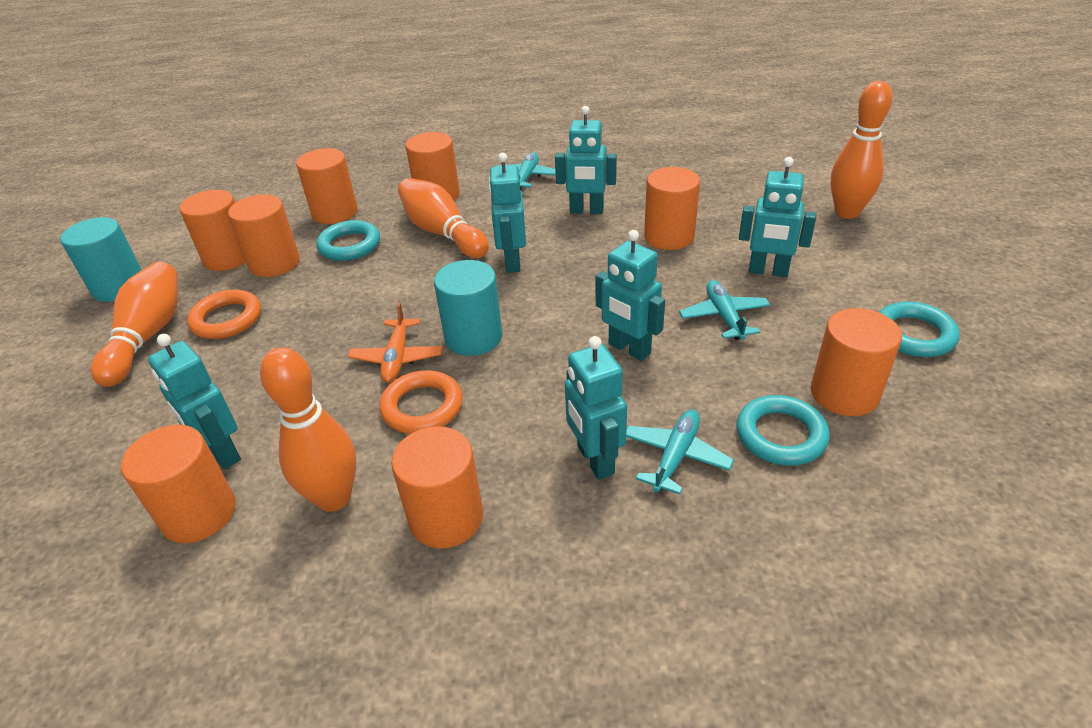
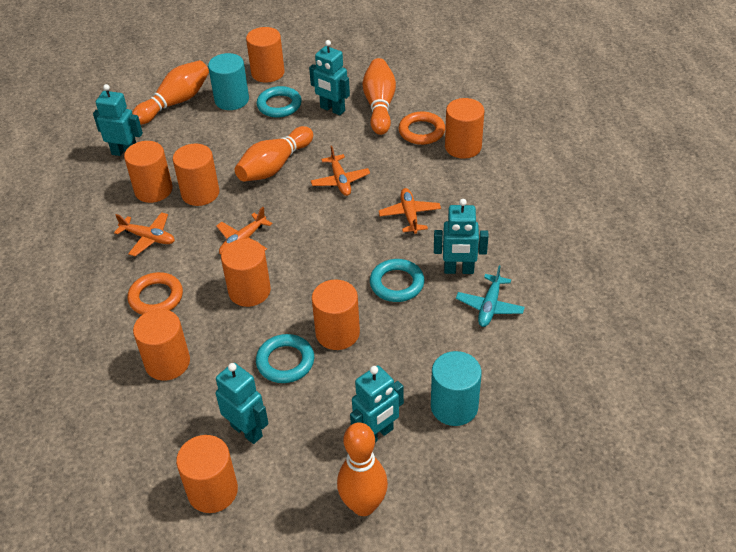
orange plane: [348,302,443,383] = 1 -> [114,212,175,256] [216,207,272,255] [311,146,370,196] [379,188,441,234] = 4
turquoise plane: [495,152,556,190] [626,409,734,495] [679,280,770,340] = 3 -> [456,265,525,327] = 1
turquoise robot: [148,334,241,469] [489,153,526,273] [555,106,617,214] [565,336,627,480] [595,230,665,361] [739,157,816,277] = 6 -> [93,84,143,156] [216,363,269,444] [309,40,350,115] [350,365,404,442] [434,199,489,274] = 5

